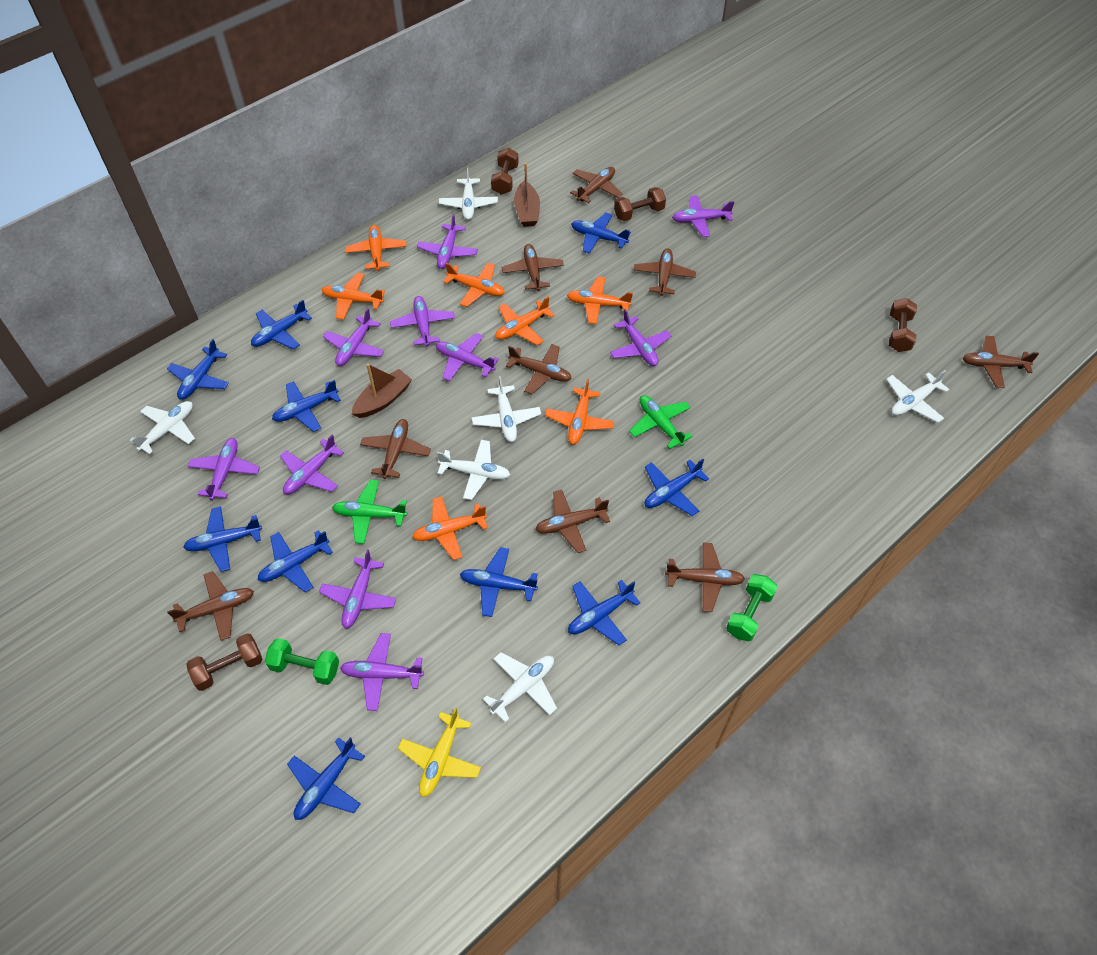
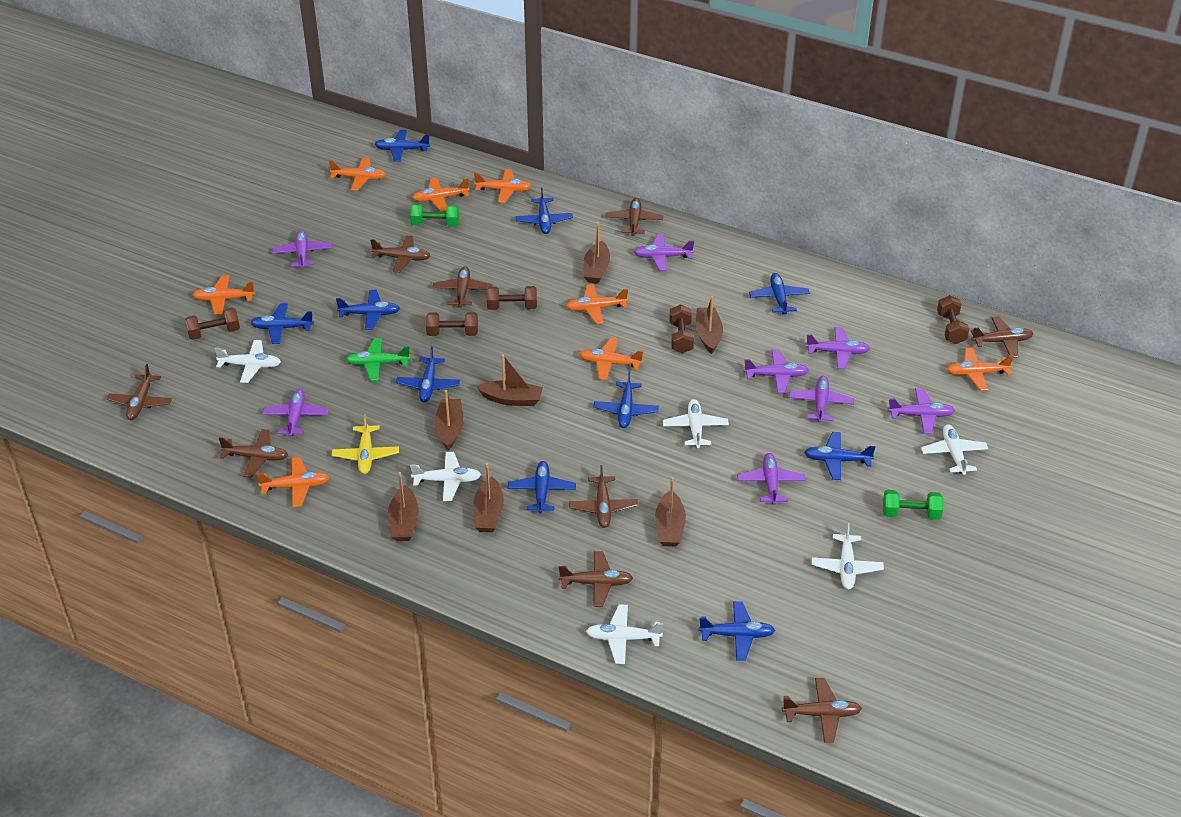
brown boat: [352,364,412,418] [514,163,540,227] = 2 -> [388,472,419,541] [435,390,464,450] [473,463,504,532] [476,354,543,406] [583,222,610,284] [655,477,686,547] [695,296,723,354] = 7
brown dumbbell: [186,633,263,691] [491,148,519,195] [614,187,666,221] [889,298,917,352] = 4 -> [185,308,240,340] [426,312,478,336] [487,286,537,310] [669,304,694,353] [937,295,969,344] = 5
green plane: [332,480,407,544] [629,395,693,449] = 2 -> [345,338,411,381] = 1
orange plane: [322,273,385,320] [345,225,407,271] [412,496,488,560] [443,263,505,307] [495,297,555,345] [545,379,614,444] [567,277,633,324] = 7 -> [193,275,255,315] [257,457,330,507] [329,157,386,191] [412,178,469,211] [474,169,532,203] [566,284,628,324] [579,337,643,380] [947,347,1014,391] = 8
purple plane: [188,438,260,500] [280,435,344,495] [319,549,396,629] [323,308,384,366] [340,633,424,711] [390,296,455,347] [417,214,478,269] [436,333,499,381] [610,309,671,366] [672,195,734,237] = 10 -> [262,389,328,437] [272,230,331,269] [634,234,694,271] [737,453,806,505] [744,350,809,393] [789,376,854,423] [805,327,870,369] [888,388,955,434] = 8

